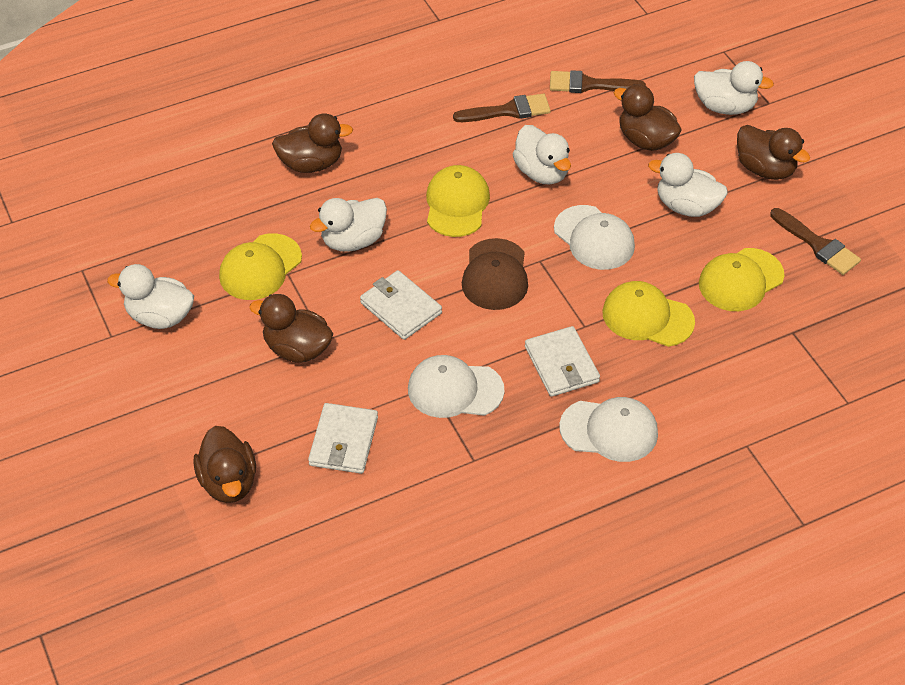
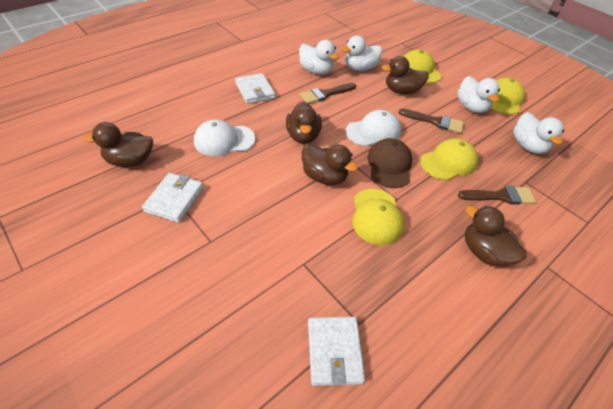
white cap: [408,355,505,418] [554,205,635,270] [559,397,658,462] = 3 -> [194,119,255,156] [346,110,401,146] = 2
white duck: [107,264,194,329] [310,198,387,252] [513,125,571,185] [648,153,728,217] [694,61,774,115] = 5 -> [299,40,339,74] [341,36,382,71] [457,76,500,113] [513,112,564,154] = 4

